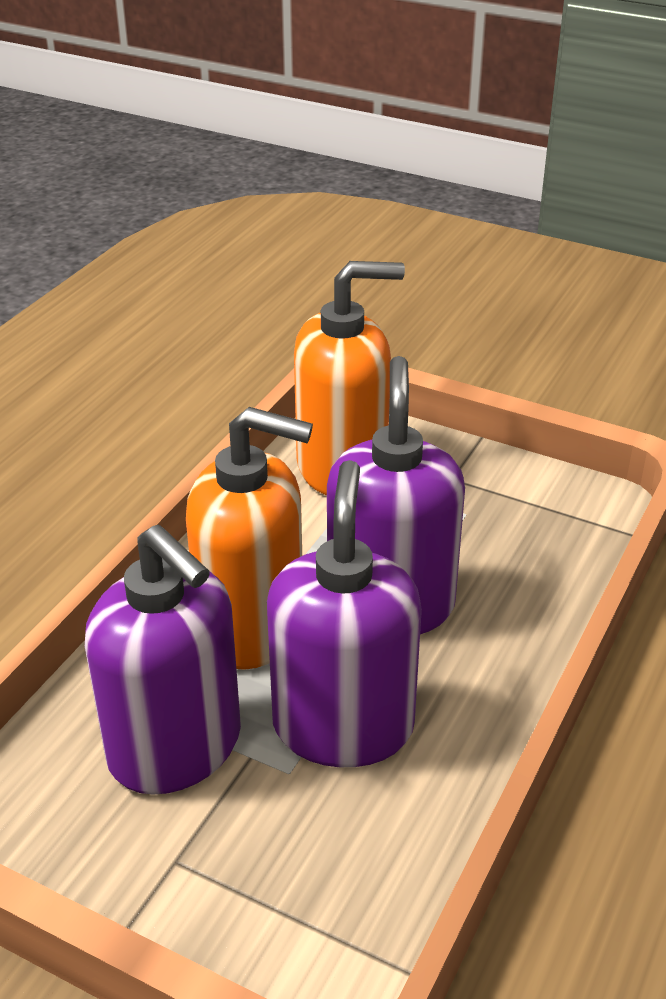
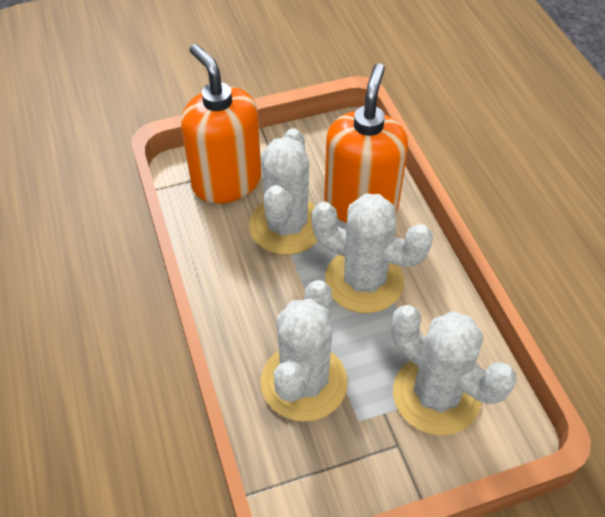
purple soap dispenser: [85,525,241,795] [267,460,422,767] [327,356,465,634] = 3 -> none = 0
white cactus: none = 0 -> [249,128,317,255] [261,280,348,422] [312,194,433,313] [392,305,516,435] = 4

